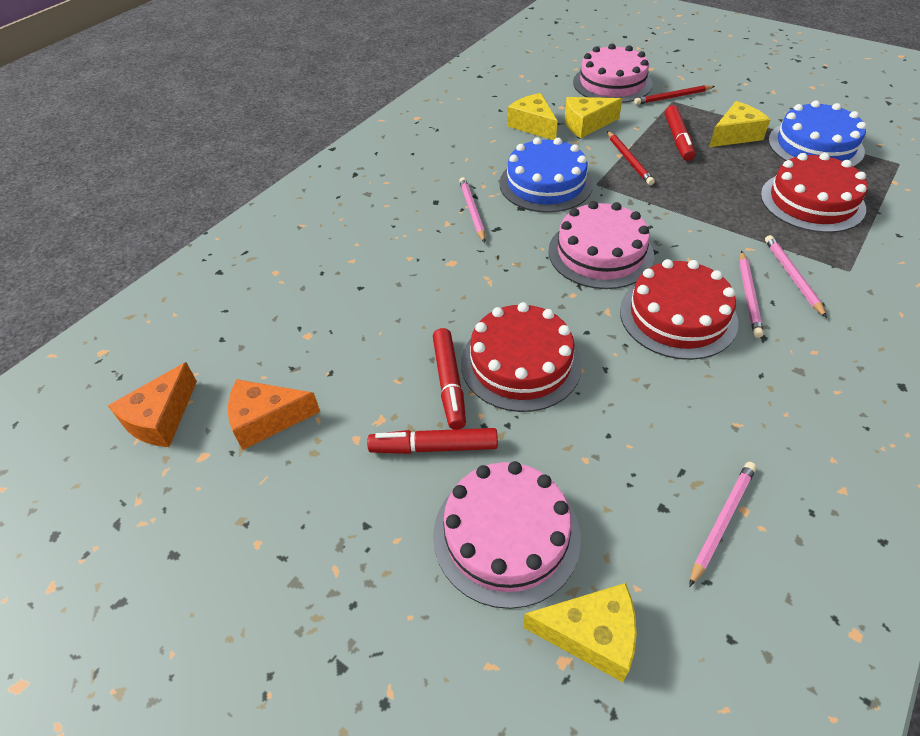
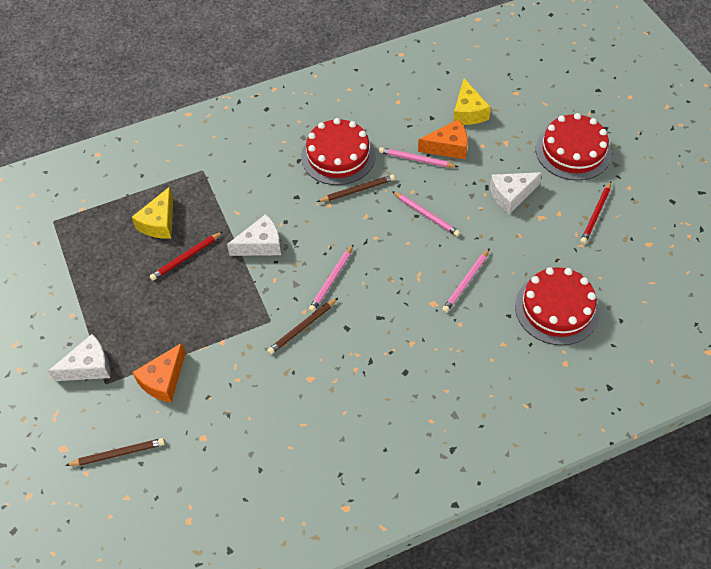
blue cake: [499,137,593,213] [768,101,867,167] = 2 -> none = 0
brown pencil: none = 0 -> [65,438,165,466] [267,298,338,355] [317,174,395,202] = 3
pink cake: [433,461,581,609] [548,201,654,289] [573,43,653,103] = 3 -> none = 0
red marker: [367,428,498,454] [433,328,466,429] [665,105,695,161] = 3 -> none = 0
white cheese: none = 0 -> [48,334,110,381] [227,214,281,256] [490,172,542,214] = 3
yellow cheese: [507,93,558,140] [523,583,637,682] [565,97,622,138] [709,101,770,147] = 4 -> [132,187,173,239] [453,79,491,125] = 2

